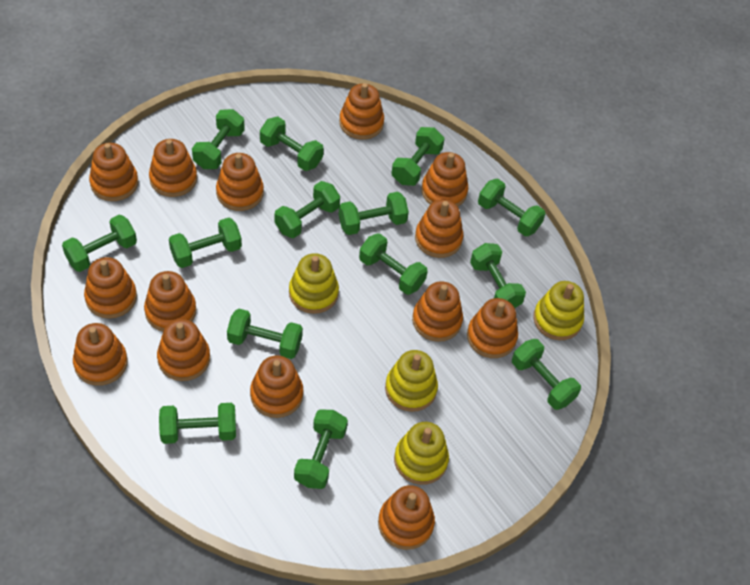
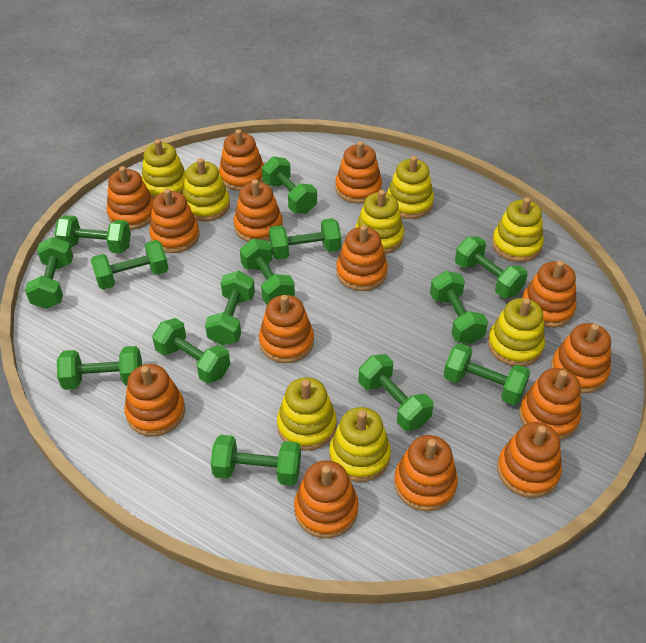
yellow stacking toy: [289,253,339,314] [385,350,438,412] [394,422,449,485] [533,281,584,340] = 4 -> [142,139,186,199] [183,158,230,222] [277,377,337,451] [329,407,391,482] [355,190,404,254] [387,156,434,219] [488,298,545,366] [492,197,544,262] = 8

